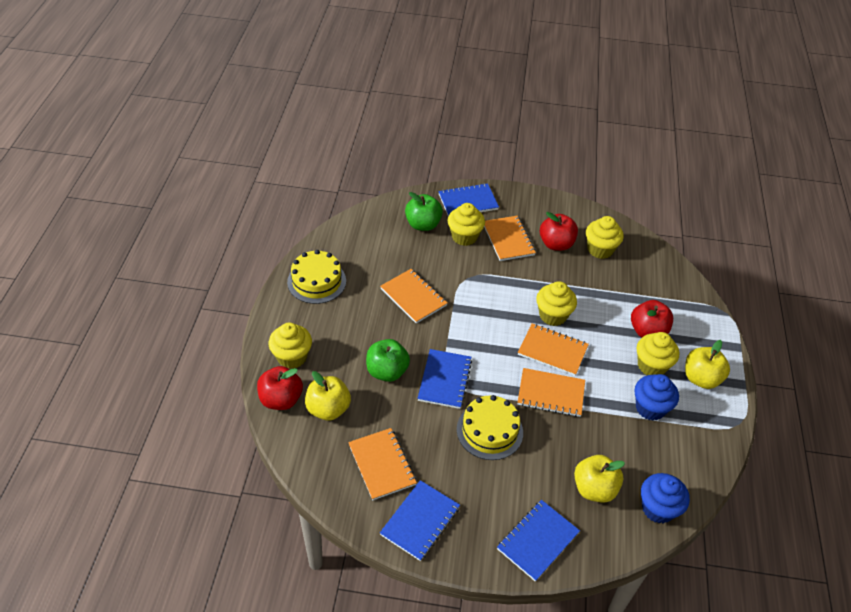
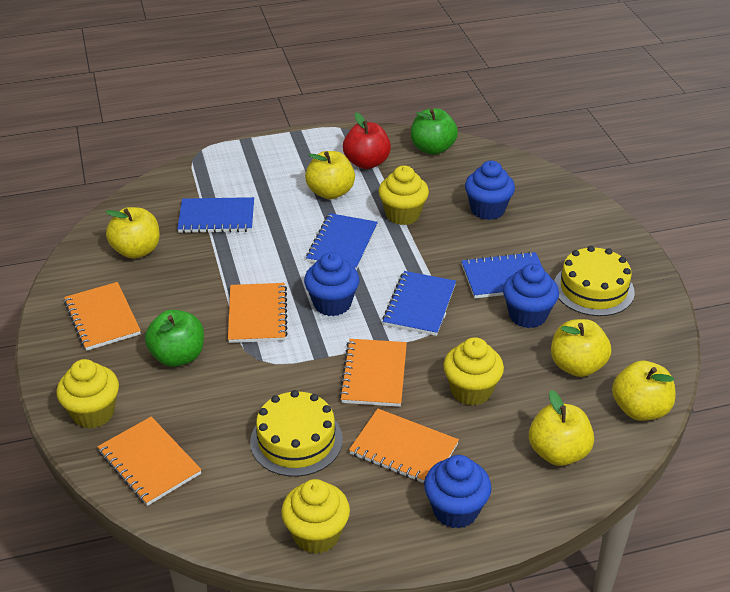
blue cupcake: [634,374,679,421] [641,473,690,524] = 2 -> [304,252,359,316] [424,455,491,529] [465,161,515,220] [503,264,559,328] = 4
red apple: [257,366,303,410] [540,212,578,251] [631,300,673,338] = 3 -> [343,112,391,169] = 1
yellow apple: [305,371,351,421] [574,455,625,503] [685,340,730,389] = 3 -> [106,207,160,259] [305,151,355,199] [529,390,594,466] [551,319,611,377] [612,361,676,421] = 5
yellow cupcake: [269,322,312,369] [448,203,485,246] [536,281,577,326] [586,216,624,259] [637,332,679,375] = 5 -> [56,359,119,429] [281,479,350,554] [378,165,429,225] [443,337,504,406] = 4

